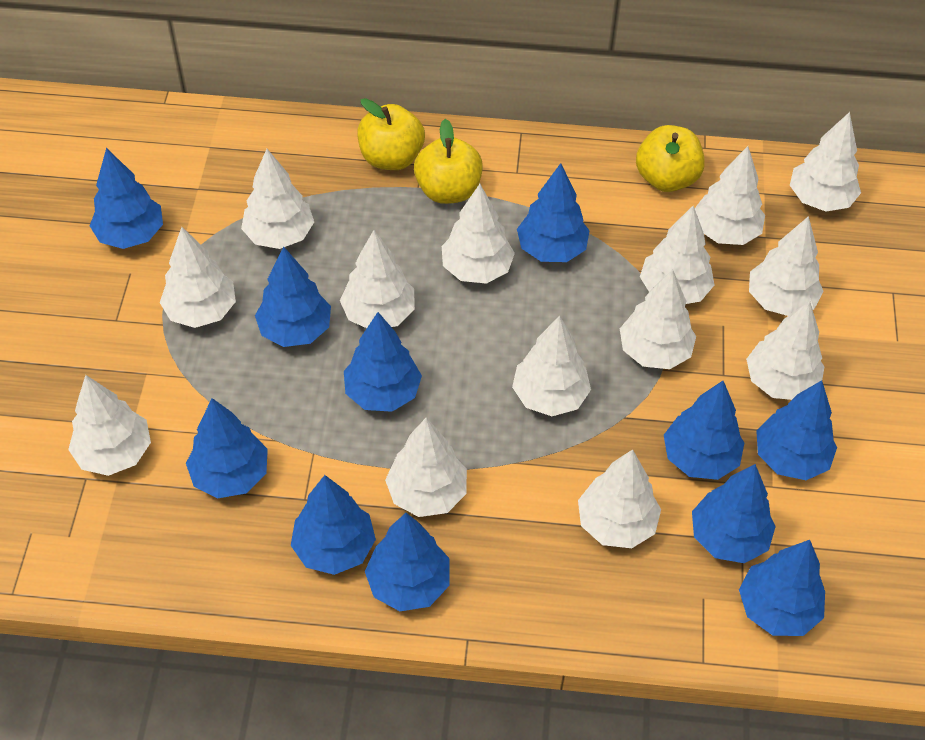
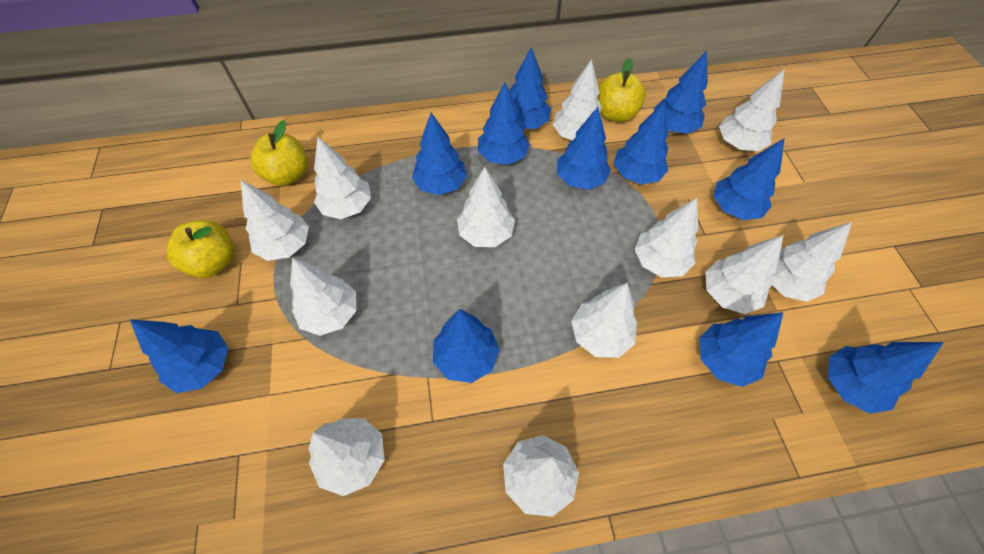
white tree: [68,375,151,476] [160,227,236,328] [241,149,314,249] [340,230,415,328] [385,417,467,517] [442,184,515,284] [512,316,591,416] [578,449,661,548] [620,269,696,369] [640,206,714,304] [695,146,765,245] [746,301,825,400] [749,216,824,316] [790,112,861,212] = 14 -> [241,180,309,261] [290,258,357,336] [309,418,385,496] [314,137,371,219] [457,167,515,247] [503,435,579,517] [553,59,604,140] [571,283,637,358] [634,198,698,278] [706,235,783,314] [719,69,785,151] [772,222,852,302] = 12

